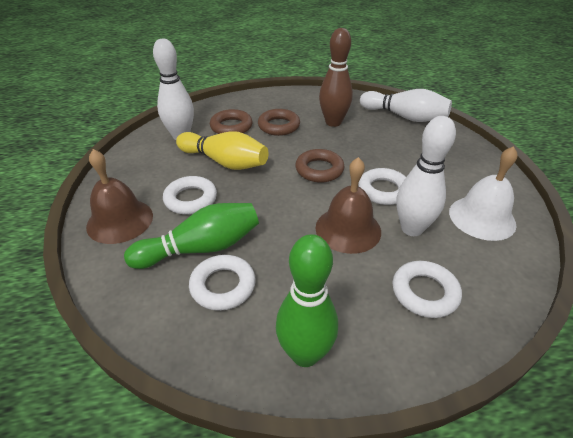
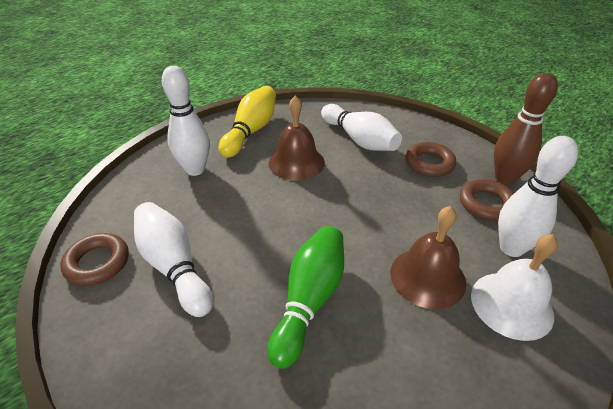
green bowling pin: [124,203,259,269] [276,234,338,367] = 2 -> [267,226,344,369] = 1
white bowling pin: [153,39,194,140] [360,89,452,122] [397,116,456,236] = 3 -> [134,202,213,317] [162,66,210,176] [321,104,402,151] [498,136,578,257] = 4
white ring: [163,176,217,214] [189,255,256,311] [358,168,406,205] [393,261,462,318] = 4 -> none = 0

